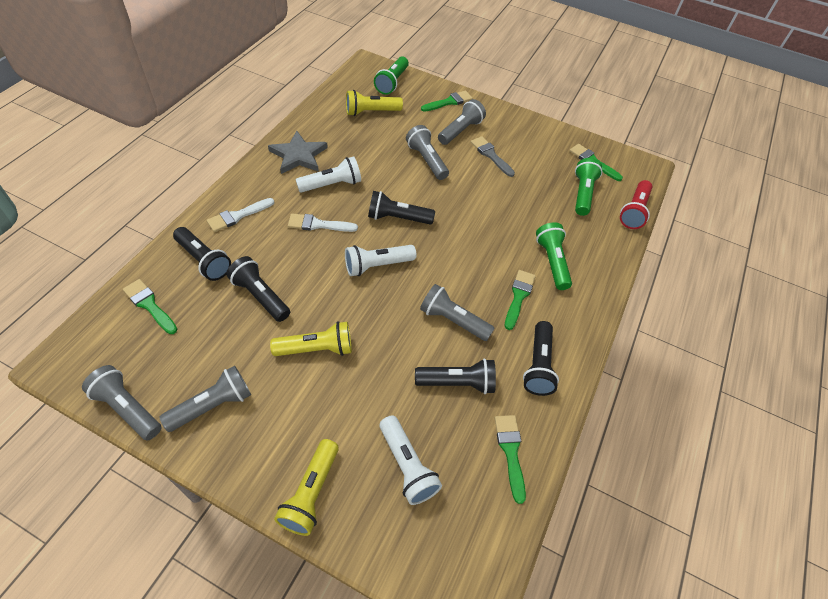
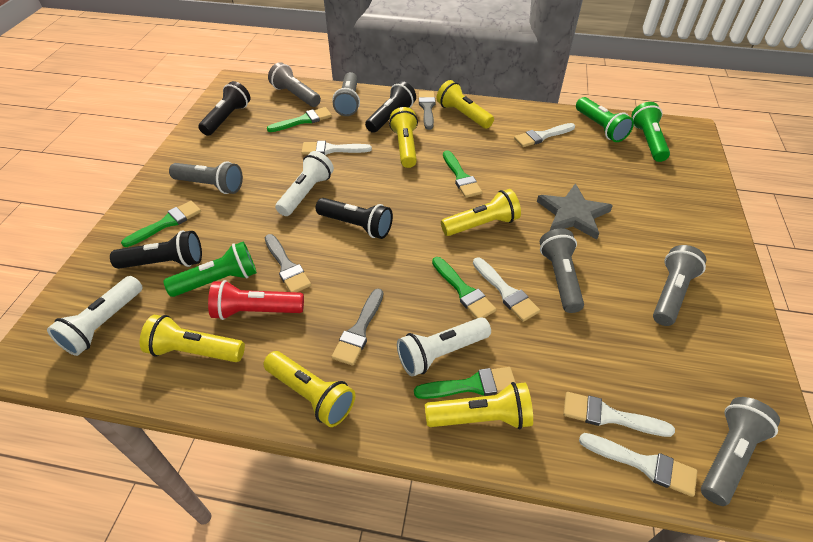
black flashlight: [173,227,231,281] [226,256,290,322] [368,191,435,225] [415,359,496,394] [523,321,559,396] = 5 -> [110,231,202,269] [198,81,250,136] [315,198,393,239] [365,81,416,133] = 4
grey brush: [471,136,515,177] = 1 -> [265,234,311,292] [331,289,383,366] [419,91,436,130] = 3
grey flashlight: [82,365,161,440] [159,366,251,432] [406,125,449,180] [420,284,495,341] [438,99,486,145] = 5 -> [169,161,243,194] [268,62,321,107] [332,72,360,116] [540,229,584,313] [653,245,706,326] [701,397,780,506] = 6
white brush: [207,198,274,232] [288,214,358,232] = 2 -> [301,141,372,155] [473,257,540,322] [514,123,575,147] [563,392,675,437] [579,433,697,497] = 5
yellow flashlight: [270,321,352,356] [274,439,339,536] [346,90,403,116] = 3 -> [140,315,245,362] [263,351,355,427] [389,107,418,168] [425,382,533,429] [437,80,494,129] [441,189,521,236] = 6

